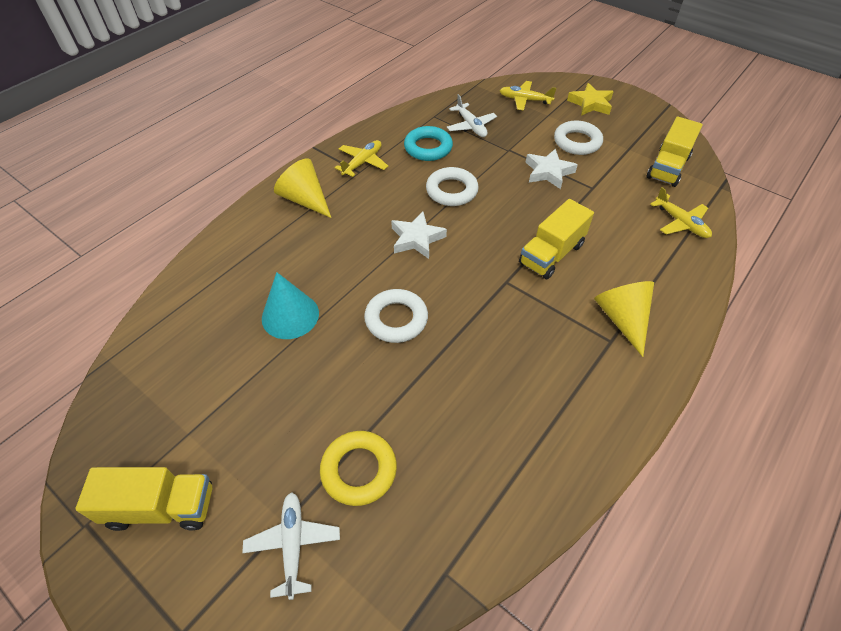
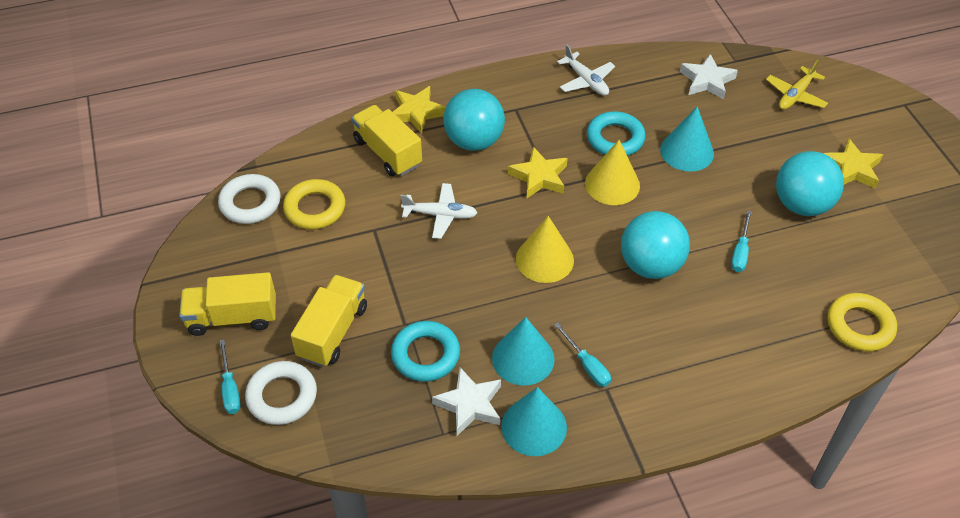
turquoise ball: none = 0 -> [443,89,505,151] [621,211,690,279] [776,151,844,216] = 3
turquoise cone: [262,272,319,339] = 1 -> [492,317,555,386] [501,387,567,456] [660,106,714,172] = 3
turquoise ring: [404,126,453,161] = 1 -> [391,321,460,382] [587,111,646,156] = 2
turquoise screwdriver: none = 0 -> [219,340,241,414] [554,323,611,387] [731,211,752,272] = 3
white ring: [364,289,428,343] [426,167,479,206] [554,121,603,155] = 3 -> [218,174,281,224] [245,361,317,425] = 2
yellow plane: [334,140,388,177] [499,81,556,111] [650,187,712,238] = 3 -> [766,60,828,110] = 1
yellow ring: [320,431,397,506] = 1 -> [283,179,345,229] [828,293,897,352] = 2
yellow star: [567,83,614,116] = 1 -> [393,86,446,134] [508,147,568,198] [823,139,883,189] = 3

